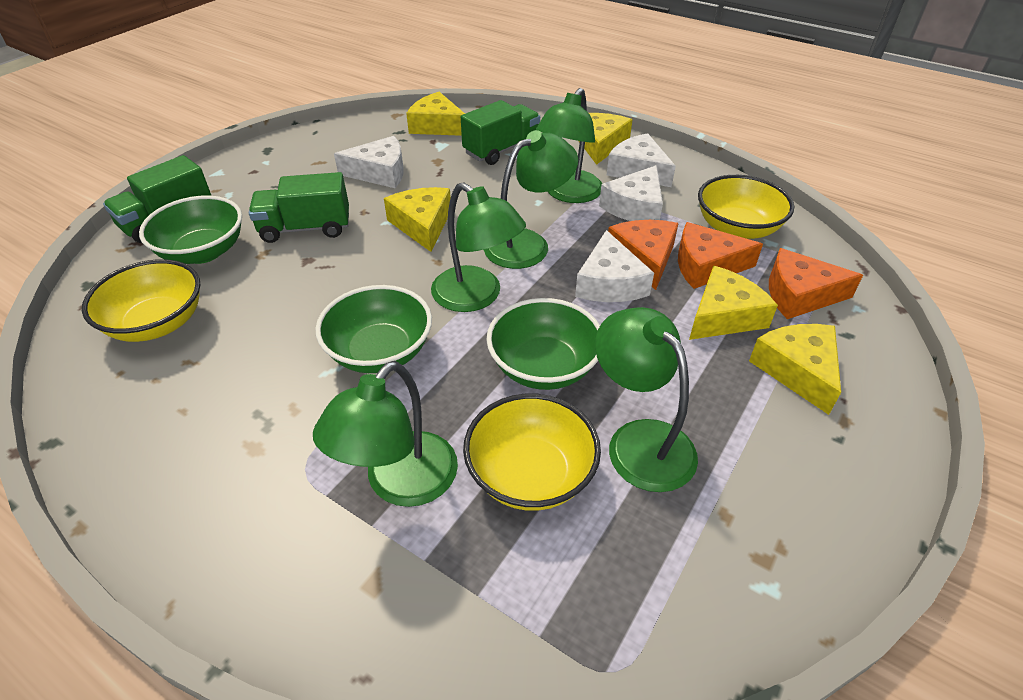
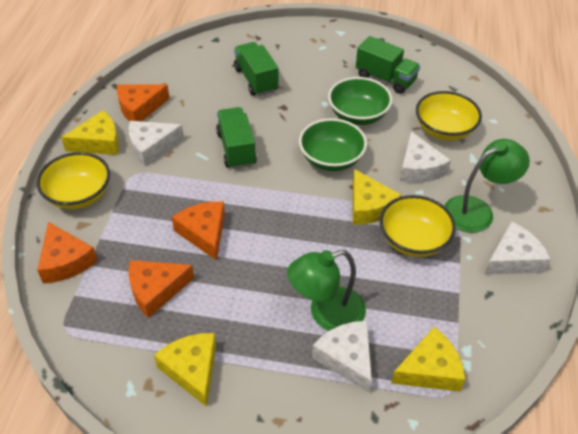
green bowl: [139,196,242,264] [315,285,432,373] [486,298,600,390] = 3 -> [299,118,367,171] [328,77,393,125] = 2
green lamp: [313,361,458,507] [431,182,526,312] [484,130,578,269] [536,88,602,203] [595,307,698,492] = 5 -> [287,250,366,331] [445,139,530,233] = 2
orange cheese: [608,220,679,290] [678,222,763,289] [769,248,863,319] = 3 -> [37,222,98,283] [117,84,170,122] [129,260,194,318] [172,201,225,261] = 4
yellow cheese: [384,187,451,252] [406,92,465,136] [579,113,633,165] [689,266,778,340] [749,324,841,415] = 5 -> [61,110,119,155] [154,333,216,407] [353,169,402,225] [391,327,465,392] = 4

